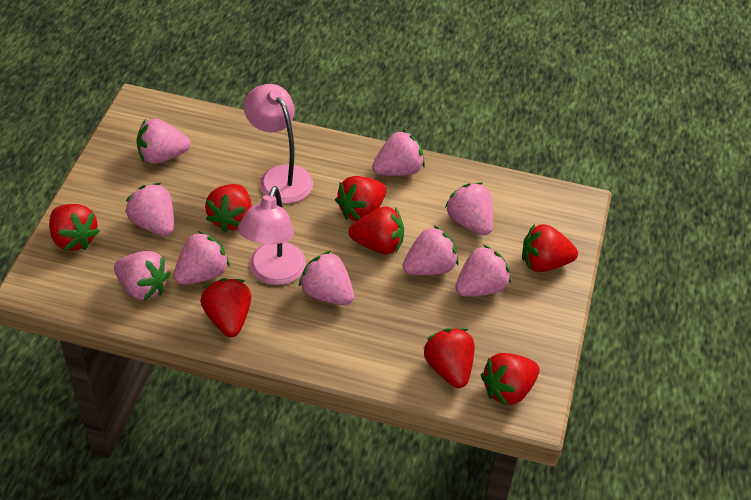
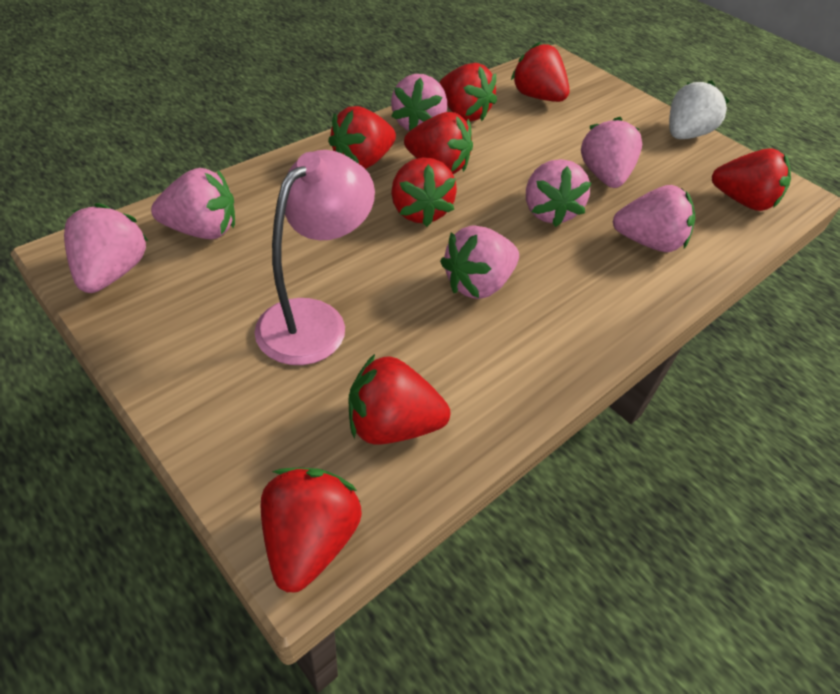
pink lamp: [238,186,306,285] [244,84,313,204] = 2 -> [255,150,375,365] = 1
pink strawberry: [114,251,170,301] [126,183,174,236] [137,119,191,164] [173,231,230,285] [299,251,354,305] [372,130,425,176] [402,225,459,275] [445,182,493,235] [455,245,511,297] = 9 -> [64,203,148,293] [151,168,235,239] [391,74,447,131] [440,225,519,299] [526,159,592,227] [581,117,642,188] [613,185,695,252] = 7
white strawberry: none = 0 -> [669,80,730,139] = 1

